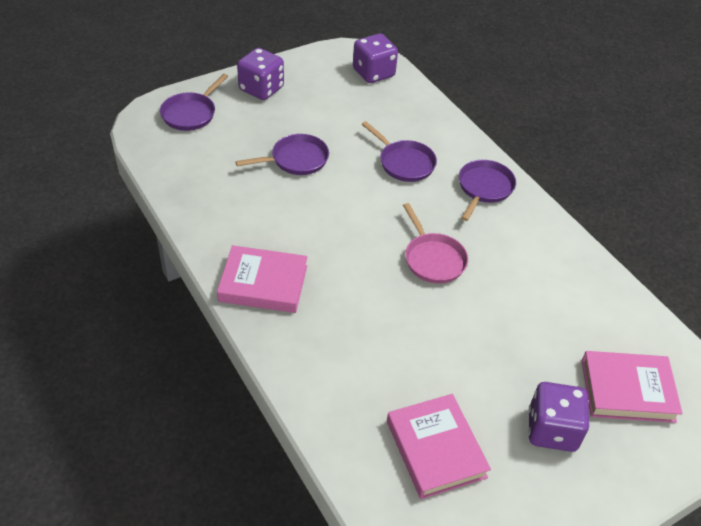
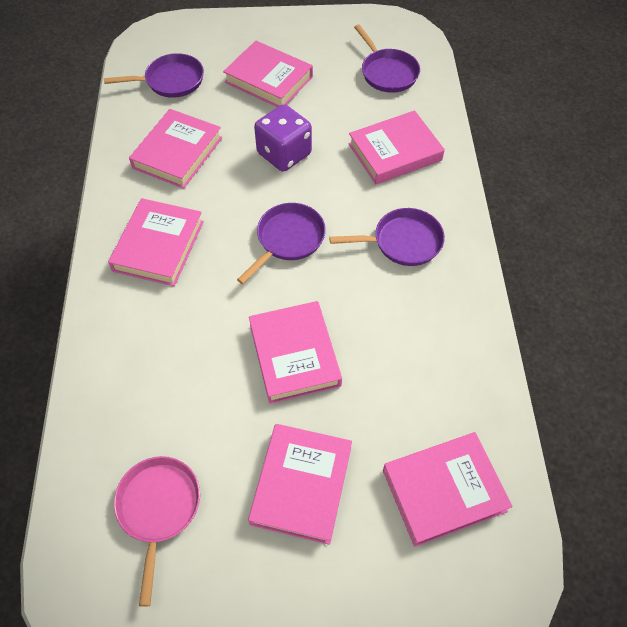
pink book: [217,245,307,313] [387,394,491,499] [582,351,683,423] = 3 -> [108,198,204,286] [129,109,222,189] [223,41,313,107] [248,424,352,545] [249,301,342,404] [348,110,445,184] [383,432,513,547] = 7
purple dice: [237,48,284,100] [353,33,398,83] [528,382,589,452] = 3 -> [254,104,312,172] = 1

